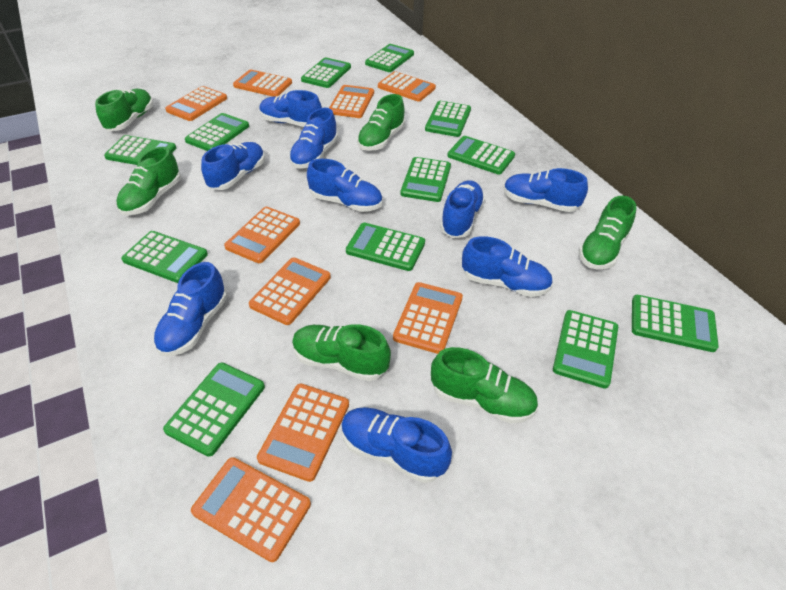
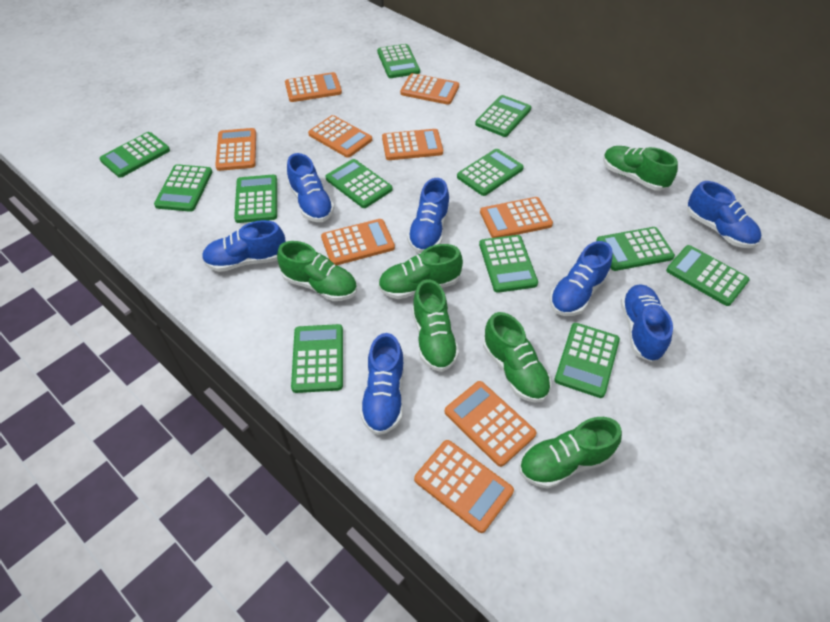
blue shoe: [153,262,227,356] [201,142,265,190] [259,90,322,127] [289,108,338,169] [307,159,382,212] [341,407,452,483] [440,180,485,238] [462,236,553,297] [503,168,588,212] = 9 -> [202,220,286,272] [287,153,334,222] [360,333,404,435] [407,178,450,253] [550,241,613,316] [620,284,673,362] [687,181,761,248] = 7

